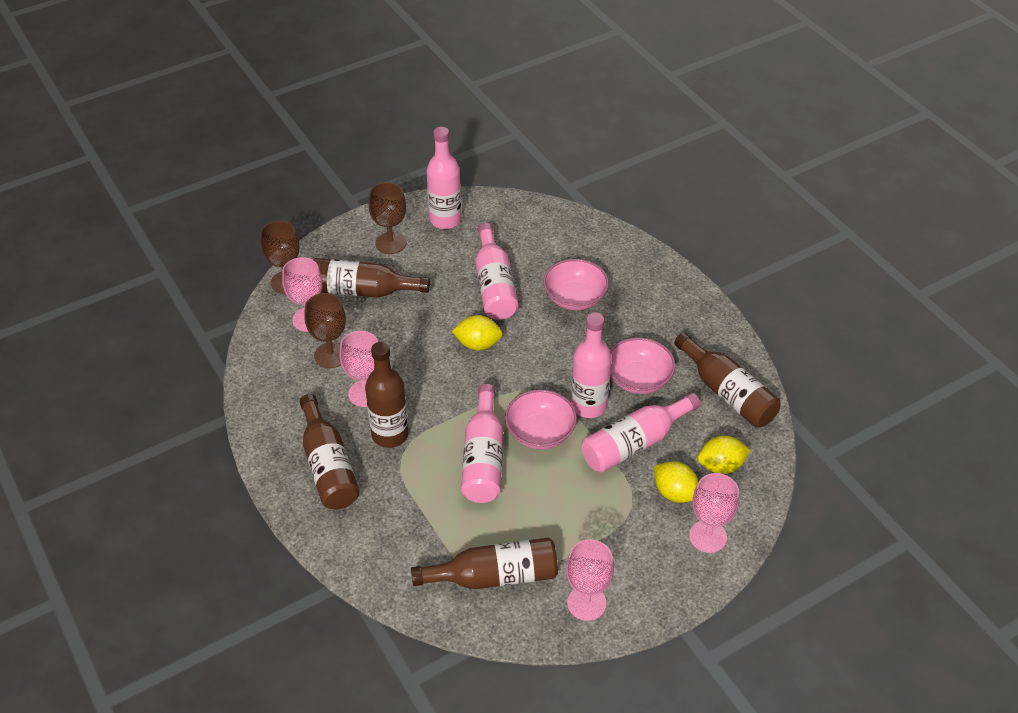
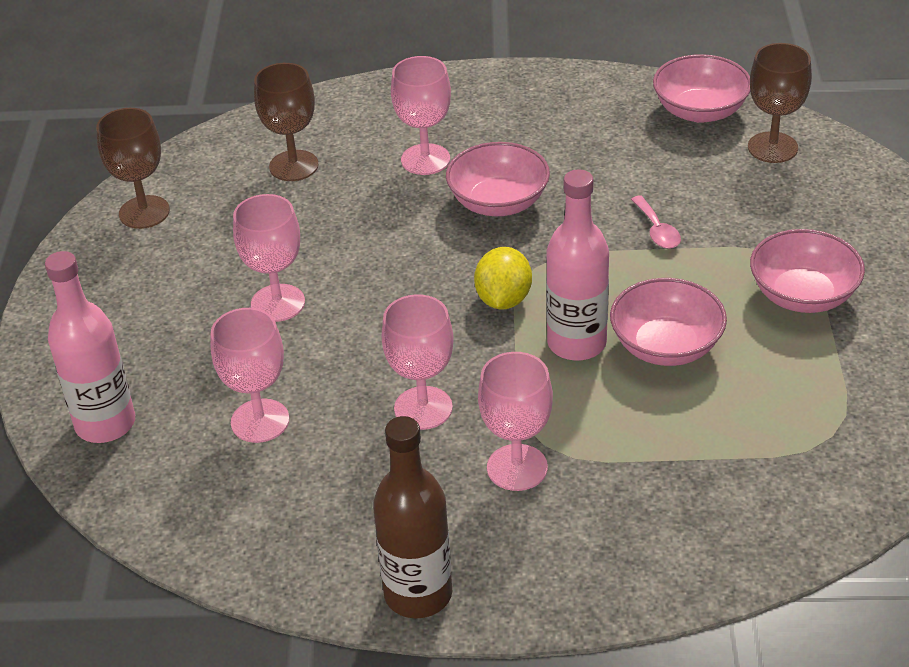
brown bottle: [300,394,360,509] [313,258,430,298] [365,342,409,448] [411,537,558,589] [674,333,780,428] = 5 -> [373,416,452,618] = 1
pink bottle: [427,127,462,229] [461,384,503,503] [475,223,518,320] [571,312,612,418] [581,393,700,473] = 5 -> [45,251,135,443] [546,169,609,361] = 2
pink bowl: [505,390,577,449] [543,259,609,310] [610,338,675,394] = 3 -> [446,142,550,216] [610,278,727,366] [653,54,750,123] [750,229,865,313] = 4
pink goblet: [282,257,323,332] [339,331,378,407] [566,539,614,621] [689,473,739,553] = 4 -> [211,308,289,443] [233,194,305,322] [381,294,454,430] [391,56,451,175] [478,352,553,491] = 5
pink spoon: none = 0 -> [631,196,681,249] = 1
yellow lemon: [452,315,503,350] [654,461,698,503] [697,436,751,474] = 3 -> [474,247,532,310] = 1

